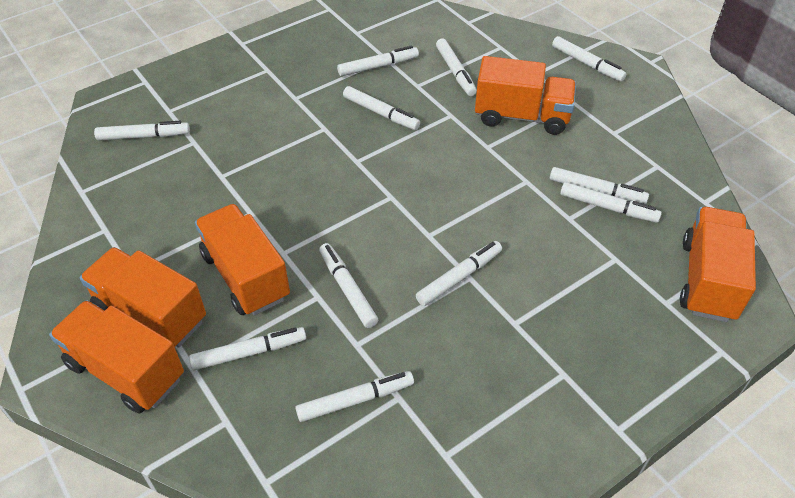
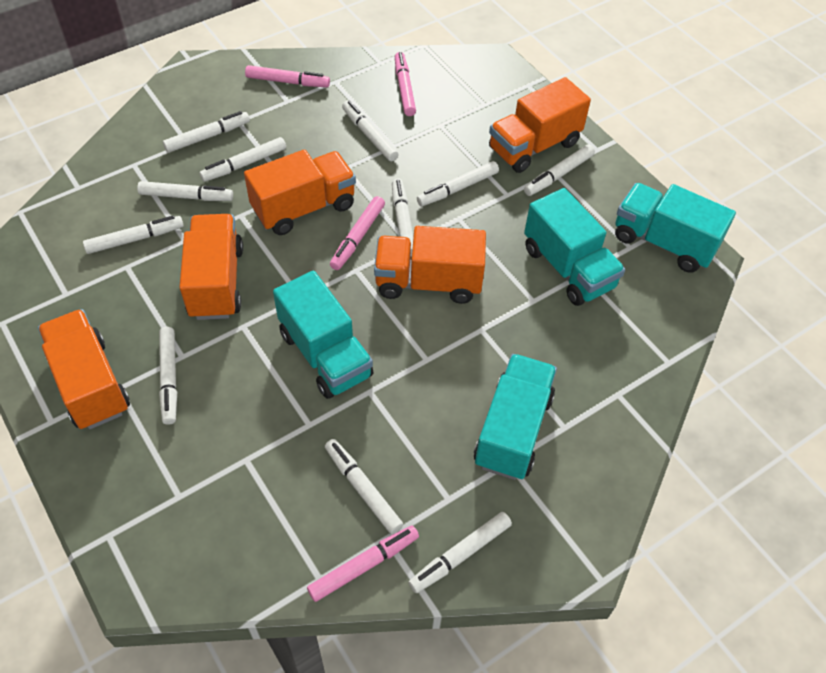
pink marker: none = 0 -> [245,65,330,87] [307,526,419,602] [330,196,385,270] [395,52,416,116] = 4
turquoise truck: none = 0 -> [273,271,374,399] [474,354,557,480] [524,188,625,306] [615,183,736,273] = 4

